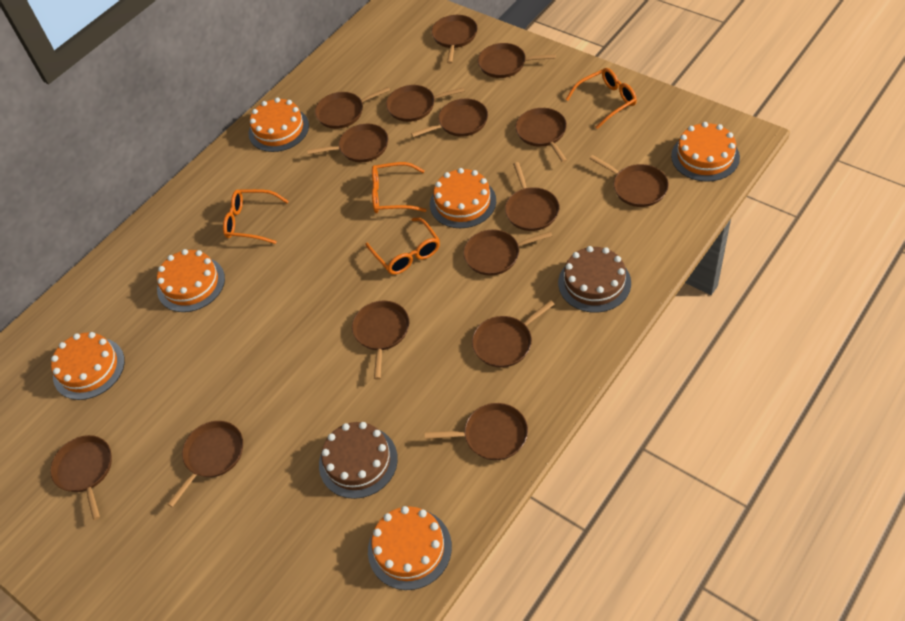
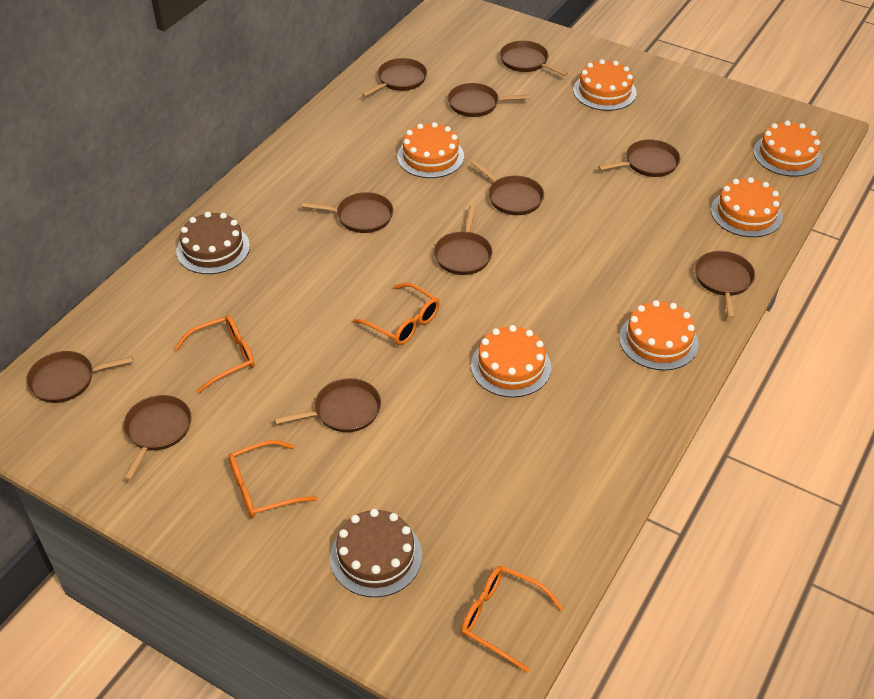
brown pan: [50,435,112,520] [167,421,243,507] [307,124,388,162] [315,87,390,129] [352,301,410,380] [386,85,465,122] [411,99,488,137] [425,403,528,460] [431,15,477,64] [463,229,552,276] [472,300,554,368] [478,43,556,78] [505,162,559,231] [515,108,567,163] [589,155,669,207] = 15 -> [26,351,133,403] [123,395,192,481] [274,378,381,432] [301,192,393,233] [362,58,427,97] [434,205,493,275] [448,83,531,117] [471,160,544,215] [500,41,568,76] [598,139,680,177] [695,251,755,319] = 11

